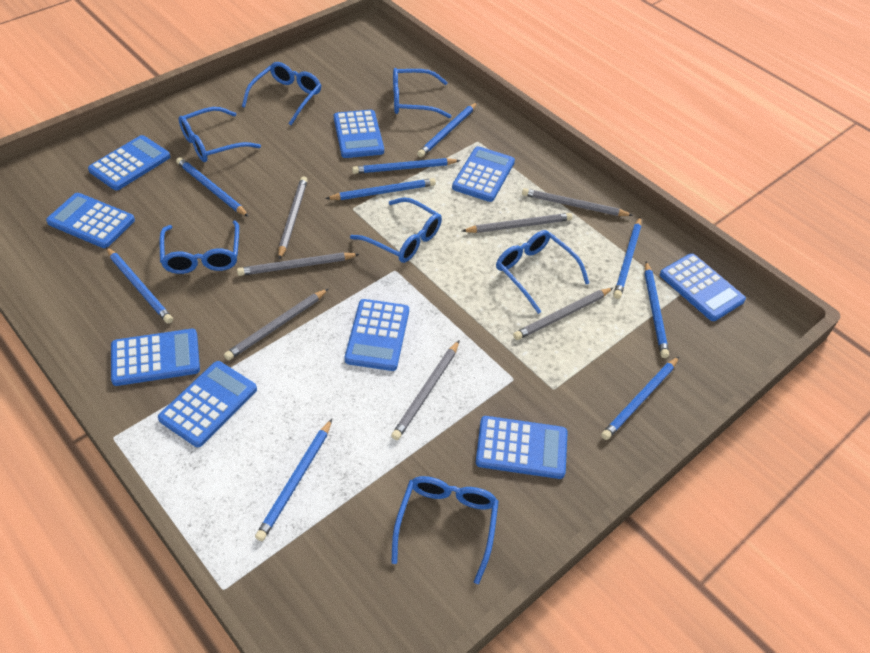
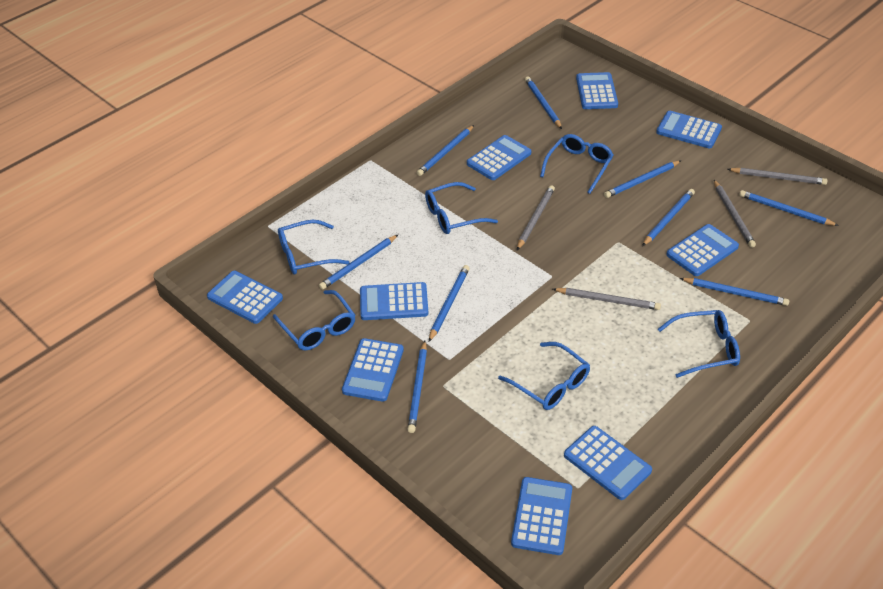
blue glasses: [160,220,239,274] [179,107,261,162] [242,62,321,125] [350,198,442,263] [391,476,499,584] [393,68,451,118] [496,230,589,314] = 7 -> [273,290,355,351] [278,220,350,275] [425,182,498,234] [498,342,590,410] [540,134,613,194] [658,310,740,378] = 6
grey pencil: [224,288,329,360] [237,252,359,276] [278,177,308,260] [391,340,460,440] [462,213,572,233] [513,288,613,340] [522,188,633,216] = 7 -> [517,185,555,250] [553,288,661,310] [714,180,756,248] [728,168,828,185] = 4

